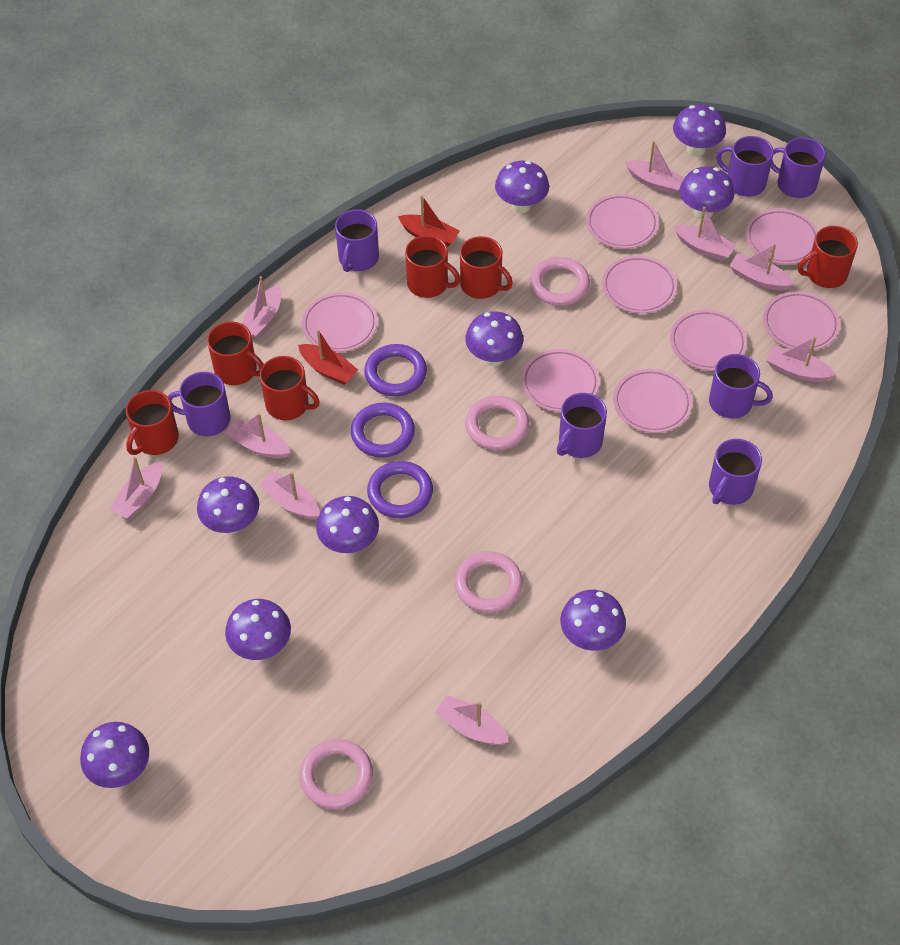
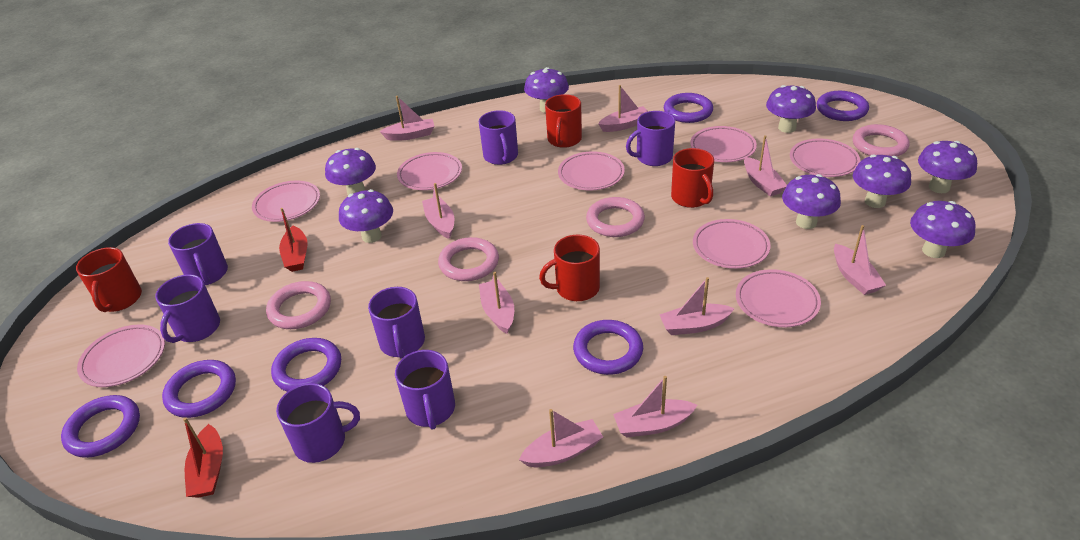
purple mushroom: [80,722,149,788] [197,476,259,533] [225,599,291,660] [316,496,379,553] [465,311,523,366] [495,161,549,213] [560,590,626,651] [673,104,726,156] [680,166,734,219] = 9 -> [325,148,376,195] [339,189,393,243] [524,67,569,113] [766,85,816,133] [782,174,841,229] [853,154,911,208] [910,201,976,258] [918,141,977,193] = 8
purple ring: [351,403,415,458] [364,344,427,396] [367,461,433,518] = 3 -> [61,395,140,458] [162,360,236,418] [271,338,341,392] [573,320,643,375] [664,93,713,123] [817,91,869,121] = 6
red mug: [126,390,179,455] [207,322,264,385] [260,356,319,420] [405,235,460,298] [460,236,513,299] [798,226,858,288] = 6 -> [76,247,142,312] [539,235,600,301] [545,94,582,148] [671,148,714,208] = 4

